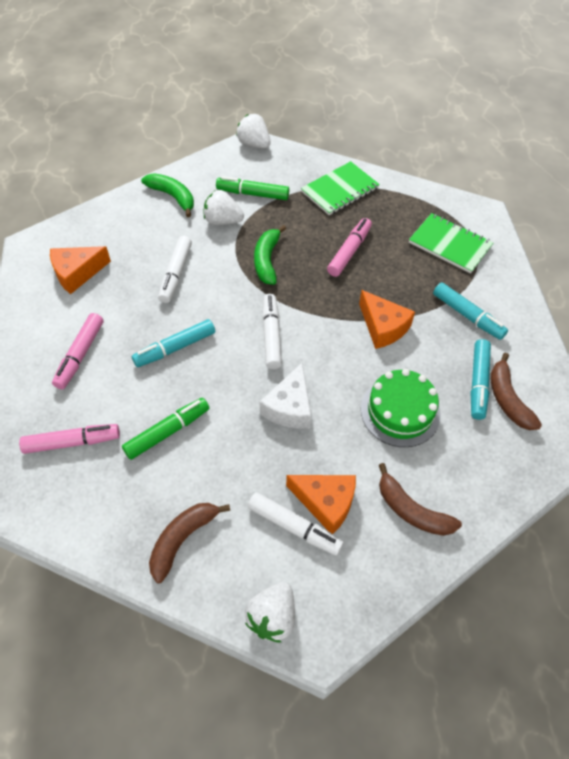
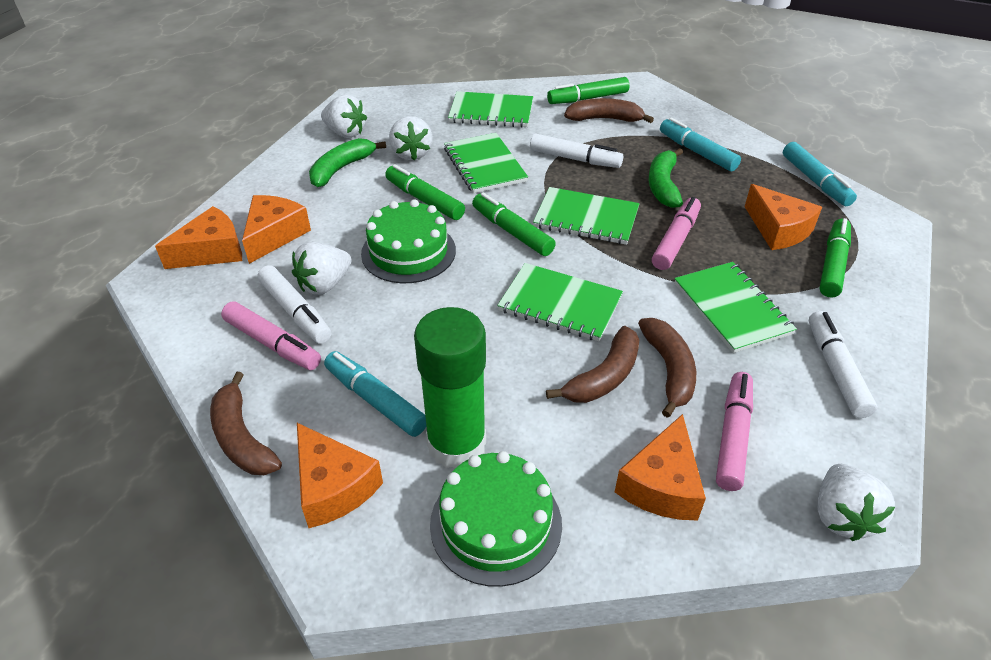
brown banana: [149,503,230,583] [379,463,462,536] [491,352,542,430] = 3 -> [210,371,282,475] [546,326,639,403] [564,98,654,123] [638,318,696,418] = 4
green cake: [361,369,441,447] = 1 -> [361,199,456,283] [430,451,562,587] = 2
green glue stick: none = 0 -> [414,307,486,468] = 1
green marker: [122,398,209,460] [216,176,289,200] = 2 -> [385,164,465,220] [472,193,556,256] [547,77,629,104] [820,218,851,298] = 4
green notebook: [301,161,380,215] [409,213,493,273] = 2 -> [444,133,528,193] [448,91,533,127] [497,263,623,341] [533,187,640,245] [674,262,797,353] = 5
orange cheese: [50,246,111,294] [286,475,356,534] [359,290,415,349] = 3 -> [155,206,242,269] [242,195,311,264] [297,423,383,528] [615,414,706,520] [744,184,822,250] = 5
white cheese: [260,363,311,429] = 1 -> none = 0
white strawberry: [204,190,244,225] [236,114,271,149] [245,582,295,642] = 3 -> [292,242,352,295] [321,95,367,138] [389,116,433,160] [817,464,895,541] = 4

